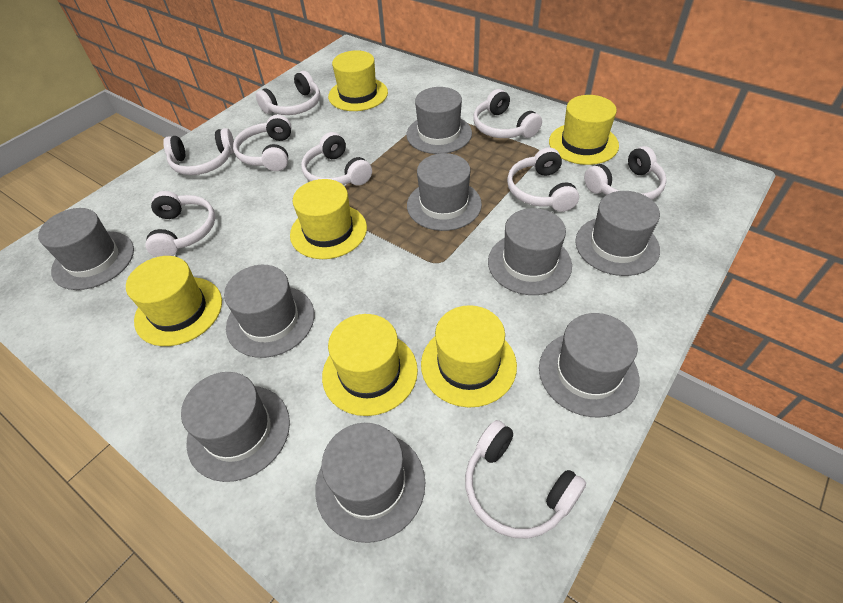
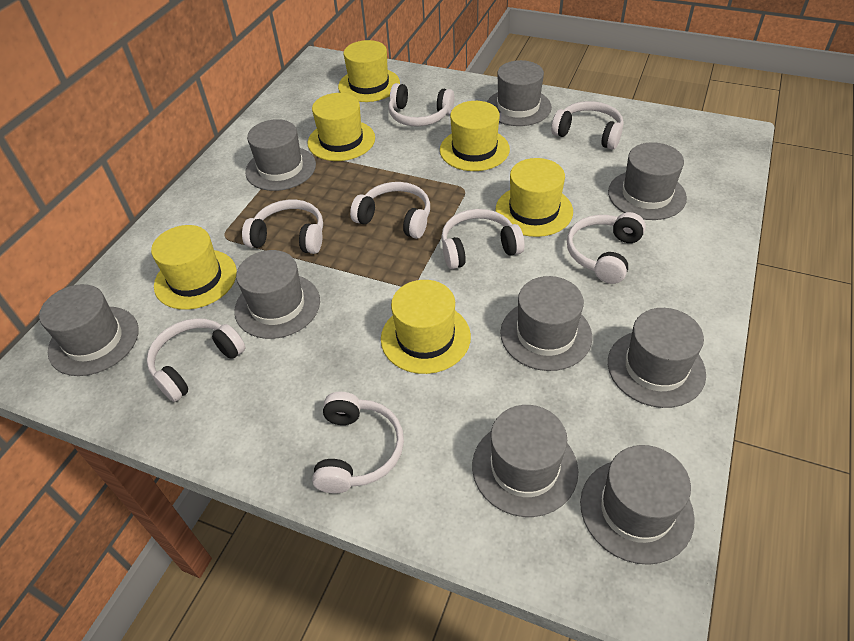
white headphones: [145,191,216,257] [163,128,234,175] [233,115,292,171] [256,71,320,115] [301,132,372,186] [465,420,586,539] [473,89,542,138] [507,147,579,212] [584,146,667,200] = 9 -> [147,318,245,402] [242,200,323,254] [312,392,404,494] [350,182,430,239] [388,83,454,126] [441,209,525,269] [551,101,624,150] [567,212,646,284] = 8

